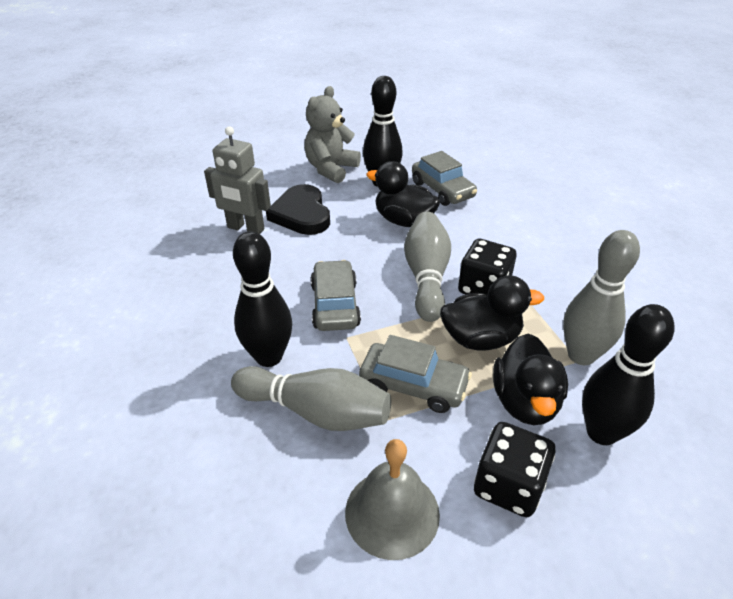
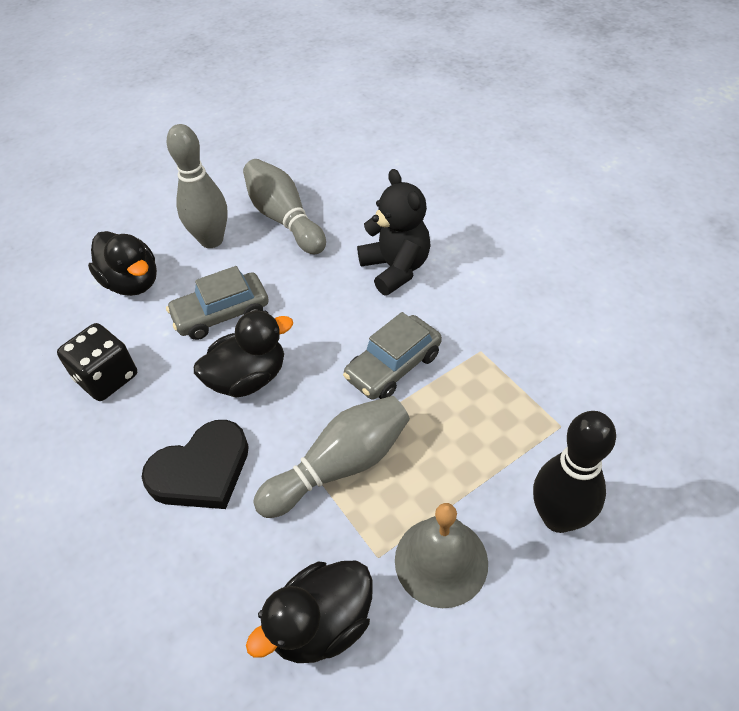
black bowling pin: [233,231,292,367] [363,76,403,187] [582,304,675,445] = 3 -> [533,411,616,533] = 1
black dice: [458,239,516,295] [474,422,555,517] = 2 -> [57,323,137,401] = 1
black teddy bear: none = 0 -> [357,169,431,296] = 1
grey car: [311,260,361,331] [359,335,472,413] [412,151,477,206] = 3 -> [166,266,269,340] [343,312,442,400] = 2
grey robot: [204,126,271,234] = 1 -> none = 0
grey teddy bear: [304,86,361,183] = 1 -> none = 0

